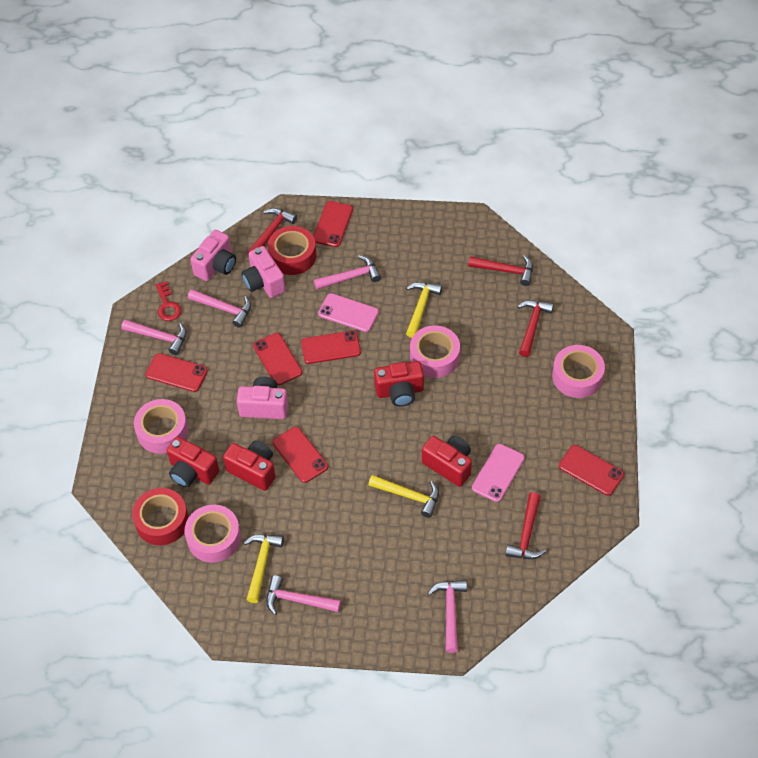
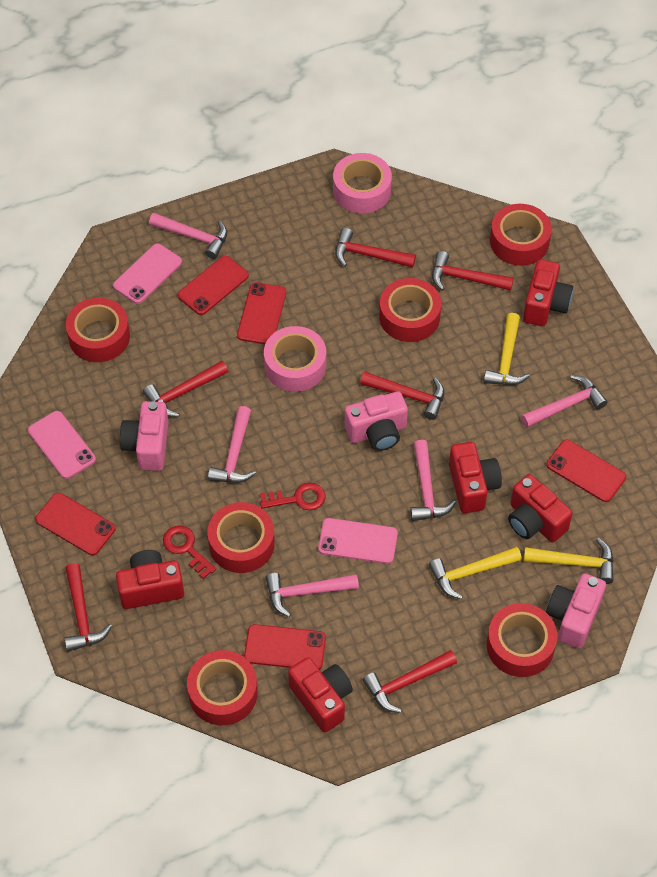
pink phone: [318,293,379,332] [472,444,525,502] = 2 -> [28,411,96,479] [113,244,182,304] [318,518,398,564] = 3
pink tape: [134,399,188,454] [185,505,241,563] [410,326,460,378] [552,345,605,398] = 4 -> [264,326,326,392] [333,153,392,213] = 2
red camera: [167,437,219,488] [223,441,276,491] [374,361,424,407] [422,436,472,487] = 4 -> [116,550,184,609] [288,657,353,732] [449,442,502,513] [508,474,572,542] [523,259,573,326] = 5
red hammer: [247,208,297,254] [468,255,533,286] [505,492,546,559] [517,300,554,357] = 4 -> [65,563,112,652] [143,361,228,417] [335,228,416,267] [360,371,444,420] [363,650,457,713] [432,251,514,291] = 6
red key: [155,281,181,321] = 1 -> [163,526,216,579] [260,483,325,510] = 2
red phone: [146,353,208,392] [253,333,302,385] [273,427,328,483] [301,330,361,364] [313,201,353,247] [559,445,624,496] = 6 -> [35,493,116,555] [178,256,249,315] [237,282,286,344] [244,624,326,670] [546,440,626,502] = 5
red tape: [132,488,189,545] [268,226,316,275] = 2 -> [66,298,130,362] [187,650,258,725] [207,502,275,573] [379,278,441,342] [487,603,557,677] [490,204,552,266] = 6

